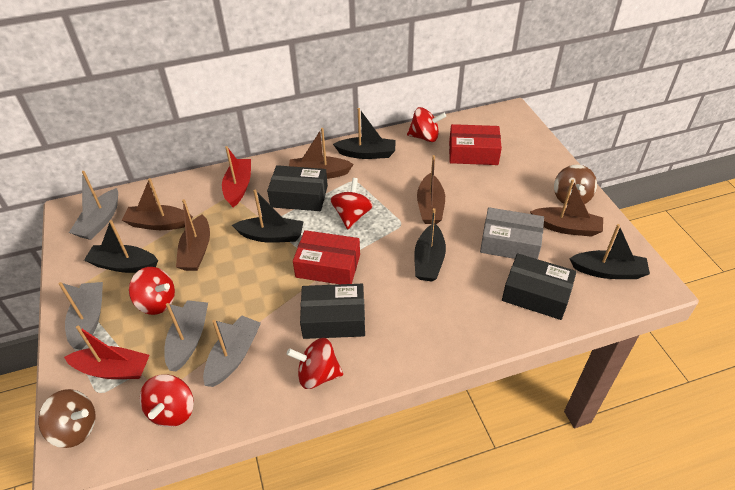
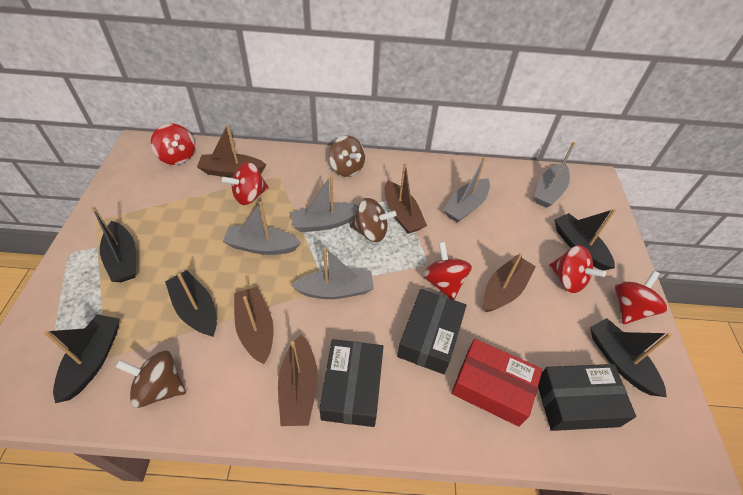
brown spinning top: [38,389,96,448] [554,165,597,205] = 2 -> [115,350,186,408] [329,136,365,177] [350,198,396,242] = 3
grey boat: [59,282,103,350] [69,171,118,240] [164,300,208,371] [203,316,261,387] = 4 -> [223,201,301,255] [290,175,359,232] [291,247,374,299] [443,157,490,223] [534,142,575,208] = 5
grey box: [480,207,544,259] = 1 -> none = 0
red boat: [64,325,150,379] [222,146,251,207] = 2 -> none = 0
red box: [293,230,360,284] [449,124,502,165] = 2 -> [451,339,542,427] = 1

